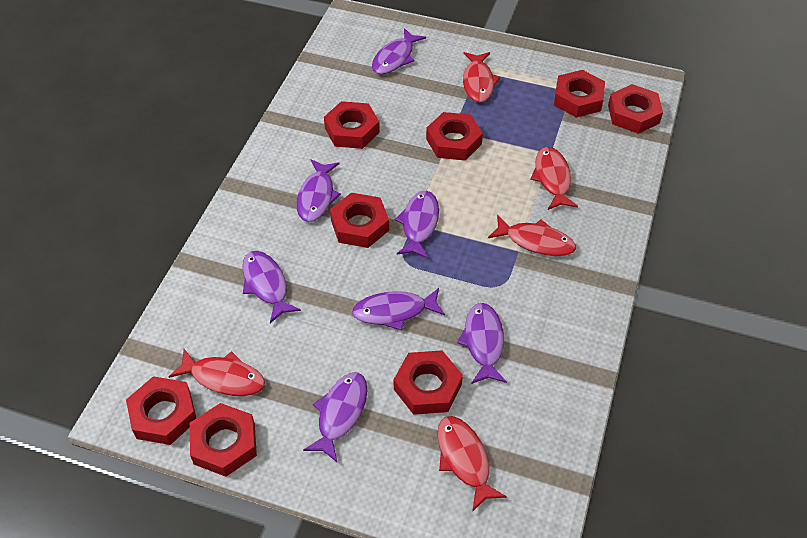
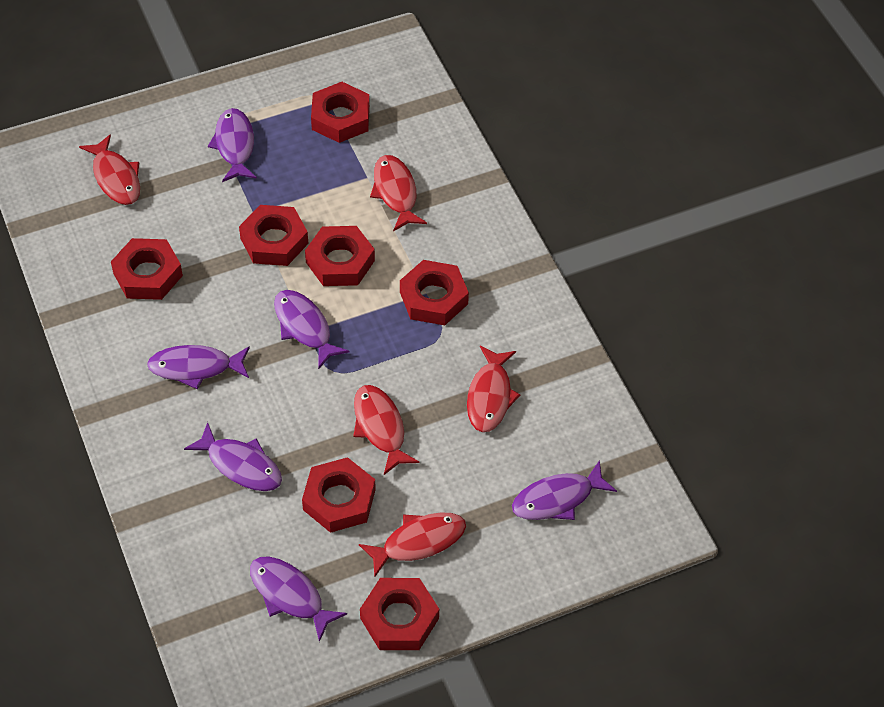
purple fish: [242,251,301,323] [296,159,341,222] [303,372,367,462] [352,288,445,330] [372,28,426,74] [395,191,439,259] [457,303,507,384] = 7 -> [147,345,250,389] [184,422,282,491] [208,108,257,182] [250,556,347,642] [274,290,350,370] [512,460,617,520] = 6
red nut: [126,376,196,445] [190,403,257,477] [324,101,380,149] [330,193,389,248] [394,350,463,415] [426,112,483,161] [554,70,605,118] [608,84,663,134] = 8 -> [111,238,183,300] [239,205,308,266] [302,457,376,533] [305,226,375,286] [311,82,370,143] [360,578,439,650] [400,260,469,325] = 7

